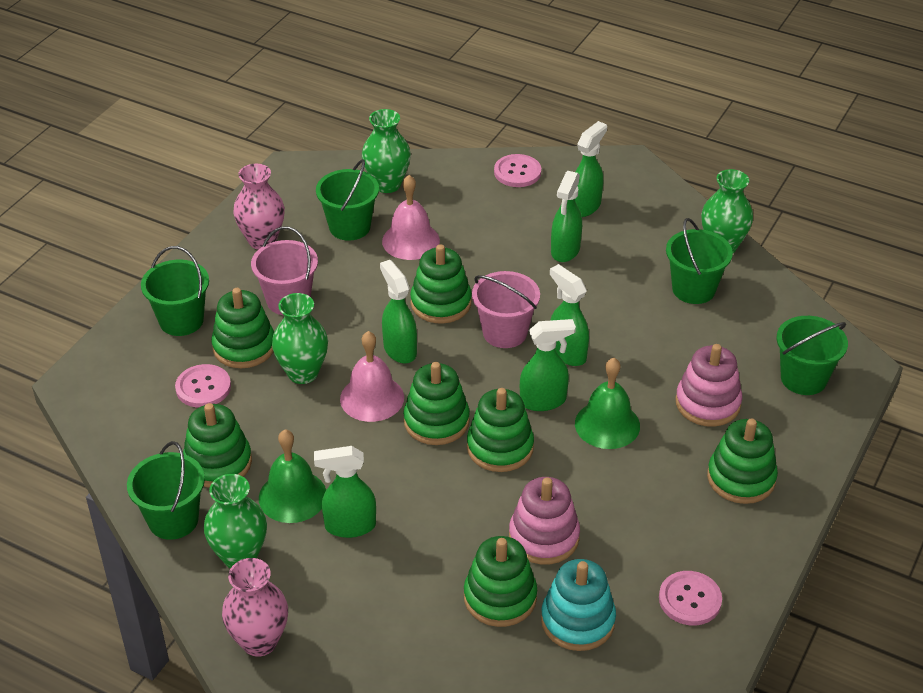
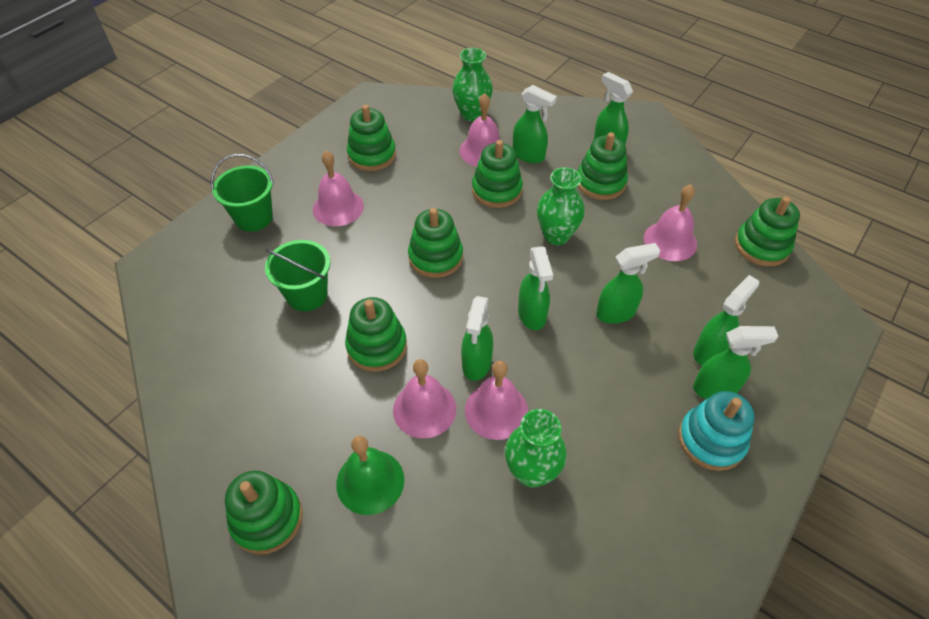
green bell: [259,429,326,523] [575,358,640,449] = 2 -> [336,436,404,515] = 1
green bucket: [127,441,205,540] [141,246,209,336] [316,159,379,241] [666,218,733,304] [777,316,848,395] = 5 -> [211,154,274,232] [265,240,330,311] = 2
green spray bottle: [314,446,376,538] [380,260,417,363] [520,319,576,411] [550,264,589,366] [551,171,582,262] [575,121,607,217] = 6 -> [461,296,493,381] [513,85,557,163] [518,246,553,330] [594,72,633,144] [596,243,660,324] [693,275,759,365] [693,326,778,399] = 7
green vase: [204,474,267,569] [272,293,328,384] [362,109,411,193] [701,169,753,253] = 4 -> [452,48,493,121] [505,409,567,487] [537,167,585,245] = 3
pink bell: [340,331,404,422] [382,175,440,260] = 2 -> [313,150,364,226] [393,359,456,438] [460,93,500,166] [465,361,528,440] [644,184,697,261] = 5
pink bucket: [251,226,318,315] [472,271,540,348] = 2 -> none = 0
pink button: [175,364,231,408] [494,154,541,187] [659,571,722,626] = 3 -> none = 0
pink stacking toy: [509,477,580,564] [675,344,742,427] = 2 -> none = 0
pink vase: [222,558,288,657] [233,164,285,249] = 2 -> none = 0

